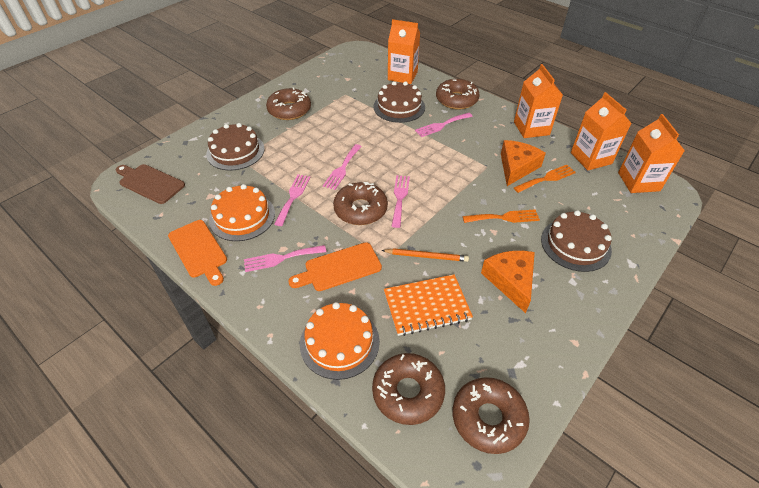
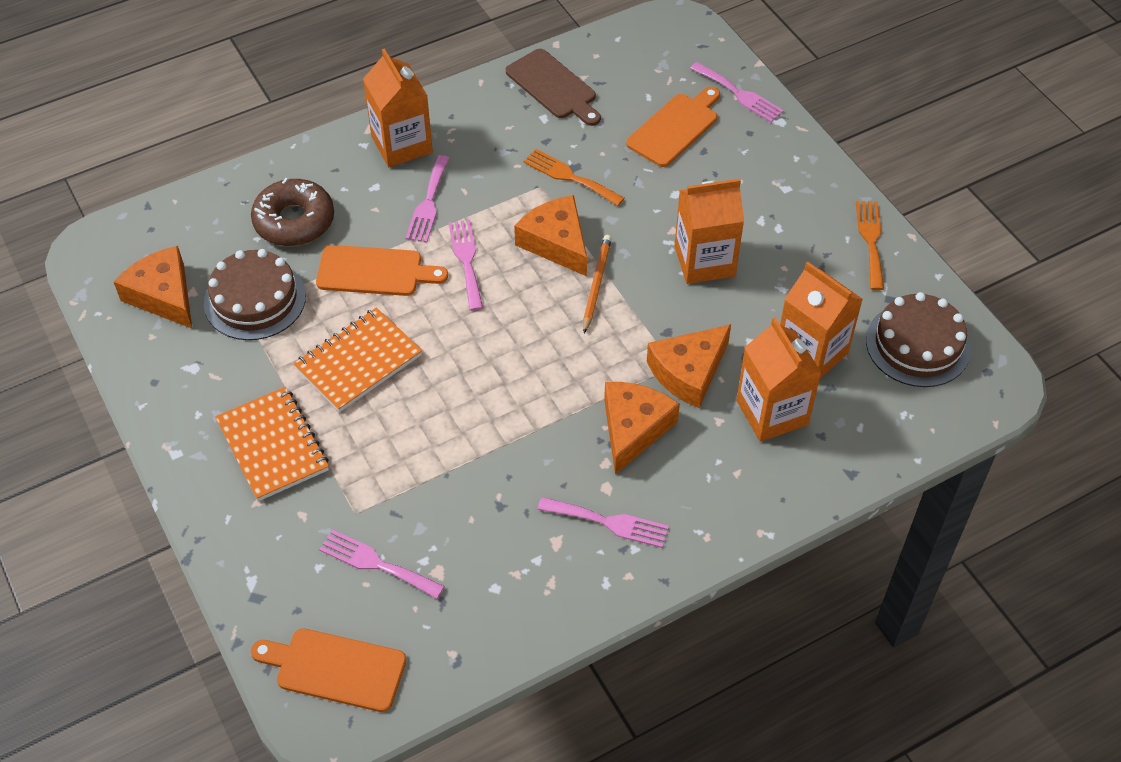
brown cake: [206,123,265,171] [373,81,425,123] [541,210,612,272] = 3 -> [204,249,306,340] [866,292,971,387] = 2
brown donut: [266,87,311,120] [333,182,388,225] [372,353,445,425] [436,79,480,110] [452,377,530,454] = 5 -> [251,178,334,246] = 1
orange cake: [209,184,275,241] [300,302,380,380] = 2 -> none = 0
orange cheese: [481,251,535,313] [501,140,546,186] = 2 -> [114,246,192,328] [514,195,587,276] [604,382,680,475] [647,324,731,408] = 4
orange cutting board: [168,220,227,286] [288,242,382,291] = 2 -> [251,628,406,712] [316,245,448,296] [626,87,720,167] = 3
orange notebook: [384,274,473,336] = 1 -> [215,387,329,501] [293,308,422,412] = 2

